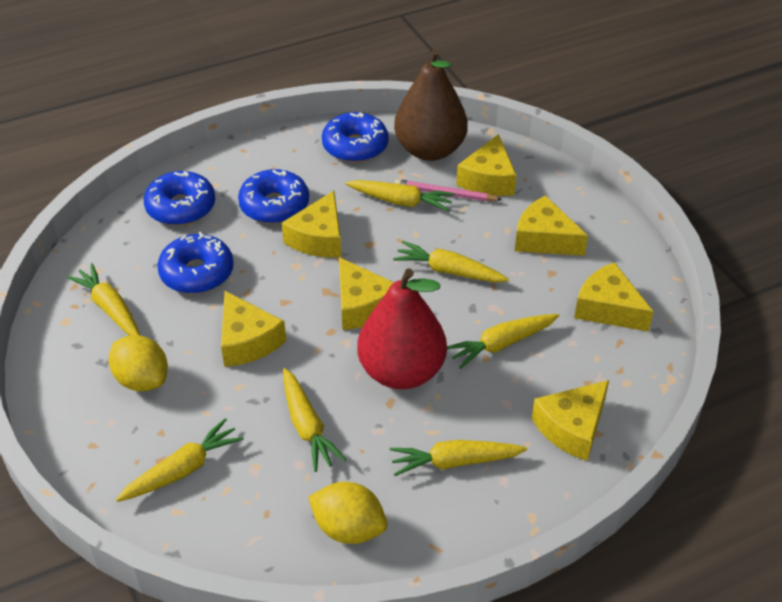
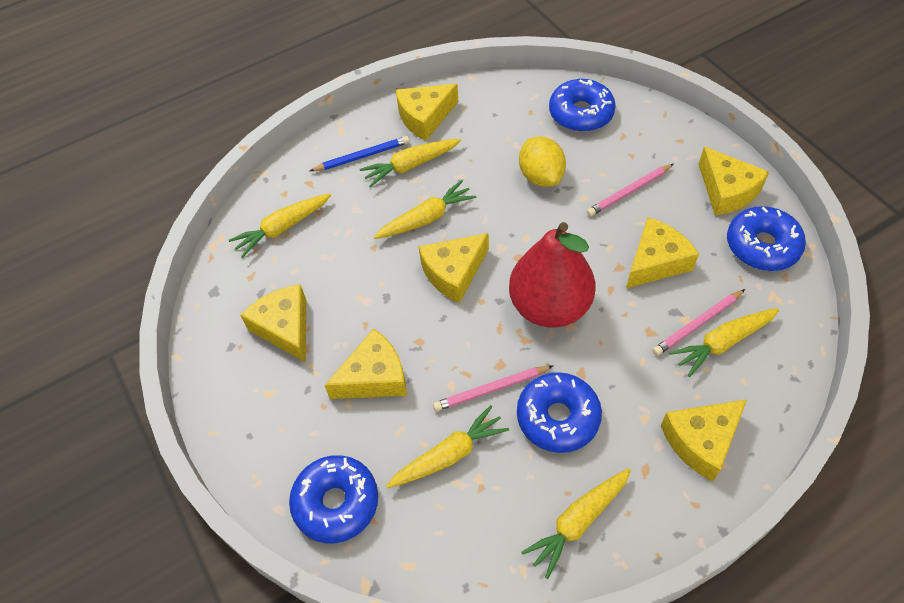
blue pencil: none = 0 -> [310,136,410,171] = 1
brown pear: [394,49,468,161] = 1 -> none = 0
pink pencil: [394,179,502,201] = 1 -> [433,366,553,411] [587,164,673,216] [652,289,745,356] = 3
yellow carrot: [67,263,140,336] [116,418,244,502] [283,368,346,472] [346,180,455,212] [390,440,527,476] [393,241,509,282] [447,314,559,369] = 7 -> [229,193,331,258] [360,139,461,187] [374,180,476,239] [386,405,509,488] [521,468,631,579] [669,308,779,377] = 6
yellow lemon: [109,335,168,391] [308,482,387,544] = 2 -> [519,137,566,187] = 1

